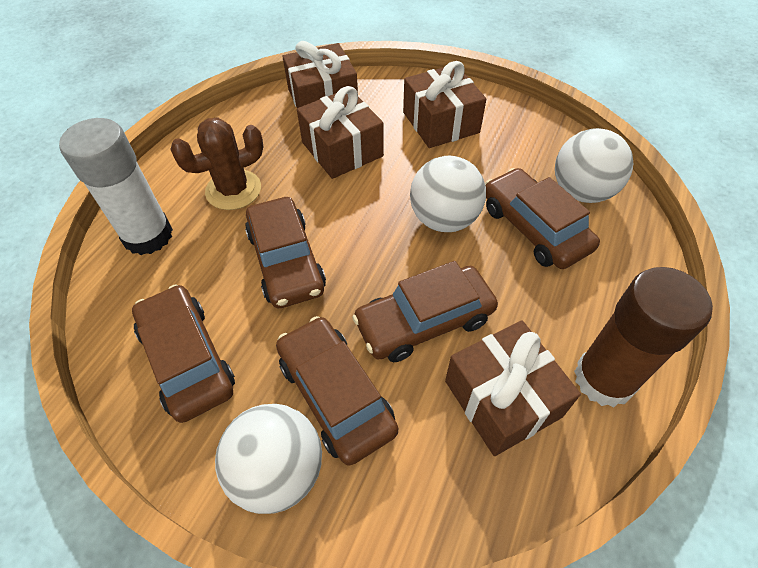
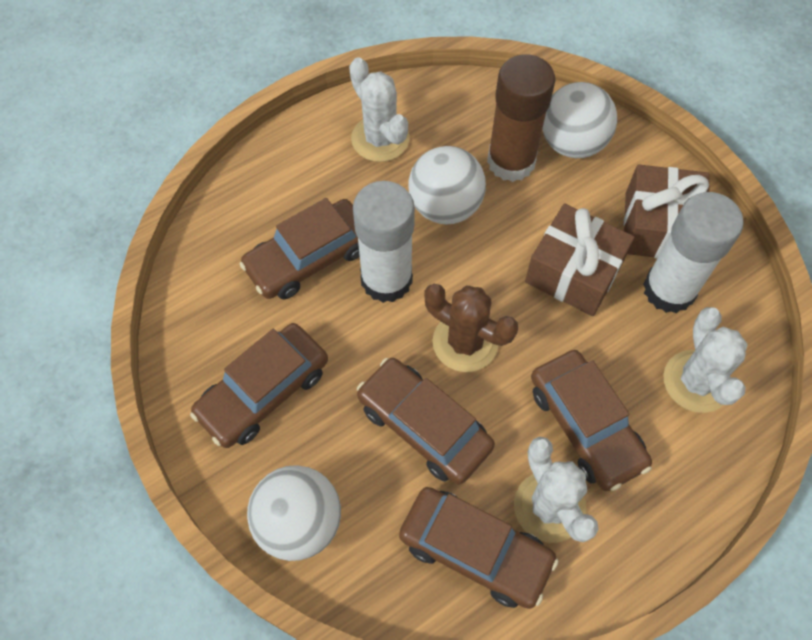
brown gift: [283,41,358,108] [297,86,384,179] [403,61,486,148] [445,320,581,456] = 4 -> [525,203,635,316] [624,164,710,258] = 2
white cactus: none = 0 -> [349,57,410,162] [514,436,599,543] [663,307,748,413] = 3
white glue stick: [59,118,173,255] = 1 -> [353,181,415,303] [643,192,743,313] = 2

